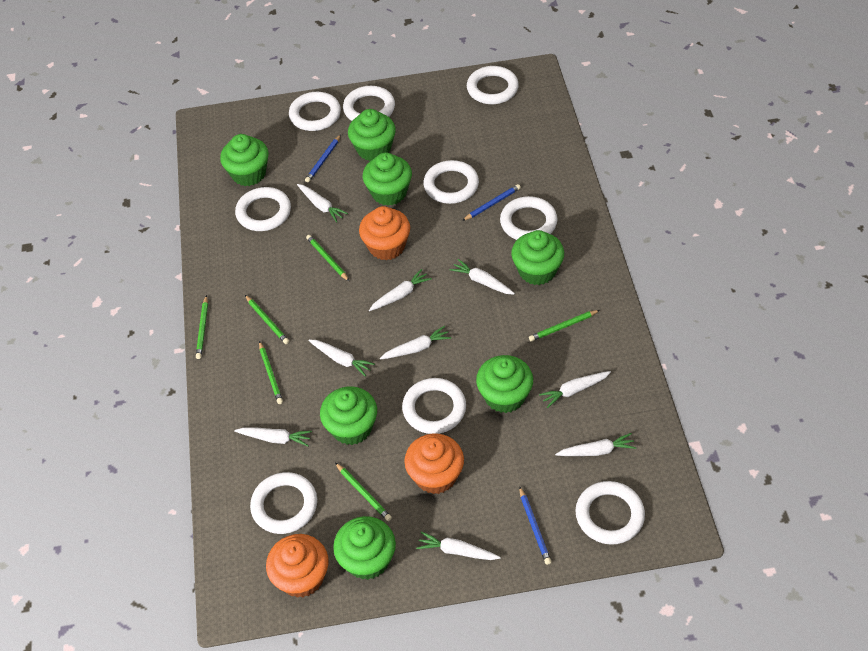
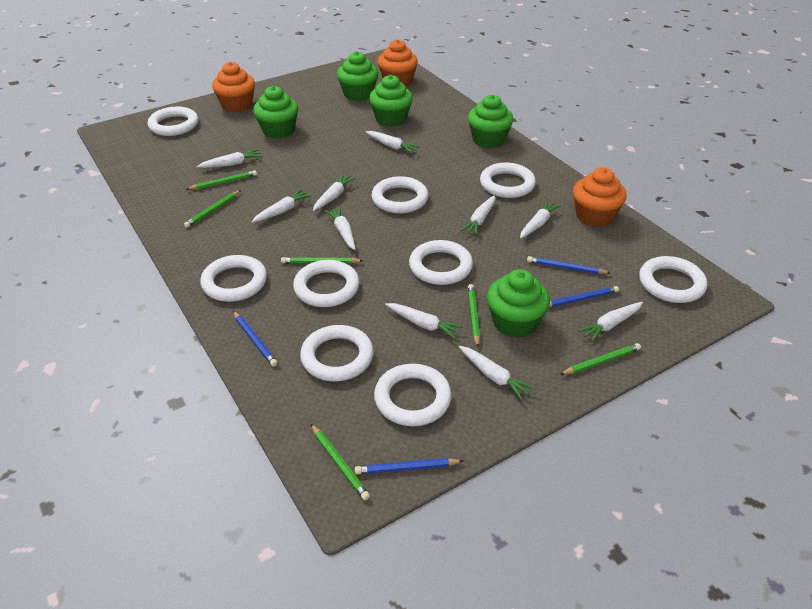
blue pencil: [305,135,341,183] [462,184,521,221] [519,486,551,565] = 3 -> [233,311,278,367] [355,458,463,474] [527,256,610,274] [549,286,619,307] = 4
green cupcake: [220,134,269,186] [320,386,377,445] [333,516,396,580] [348,109,396,161] [362,152,412,206] [476,355,533,413] [511,230,564,285] = 7 -> [253,86,298,139] [337,51,378,101] [369,75,413,127] [468,95,514,148] [487,269,550,338] = 5
white carrot: [234,428,312,446] [297,184,348,222] [308,340,375,377] [369,269,432,311] [380,326,452,359] [416,531,501,560] [450,259,515,295] [539,371,611,408] [555,433,636,456] = 9 -> [196,149,262,168] [252,189,312,223] [313,174,356,211] [324,207,356,250] [365,131,420,153] [385,303,464,339] [459,346,535,400] [461,195,495,236] [520,200,561,239] [577,302,643,343] = 10

